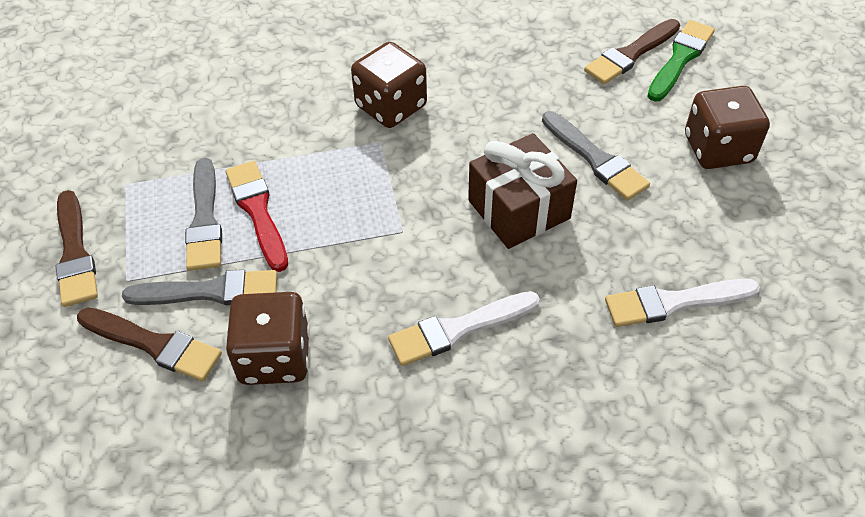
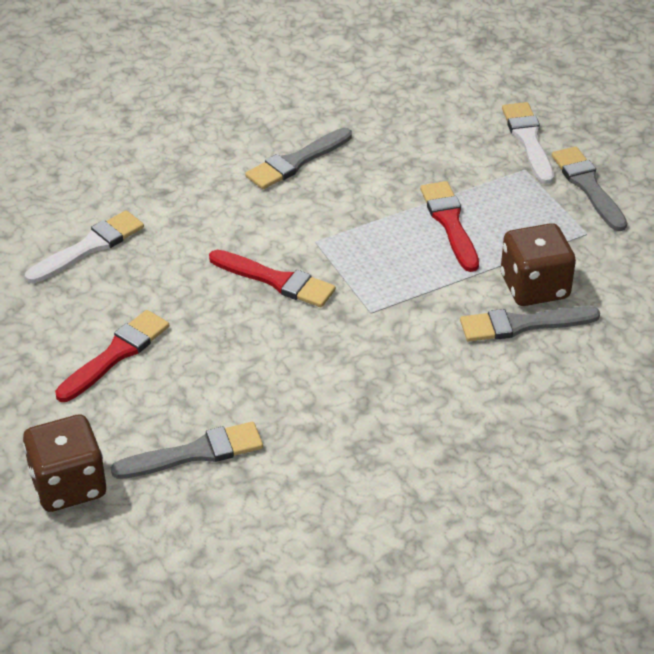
brown brush: [55,190,98,307] [77,308,222,381] [584,19,680,84] = 3 -> none = 0
brown dice: [226,292,310,385] [351,42,427,128] [685,86,770,169] = 3 -> [23,414,106,512] [501,223,576,306] = 2
brown gift: [468,133,577,249] = 1 -> none = 0
green brush: [647,20,715,102] = 1 -> none = 0
grey brush: [122,270,277,305] [185,158,222,271] [542,111,650,201] = 3 -> [111,422,263,479] [245,128,352,189] [460,306,600,342] [552,146,627,231] = 4
red brush: [226,161,288,272] = 1 -> [55,310,169,402] [209,250,336,307] [420,181,479,272] = 3

